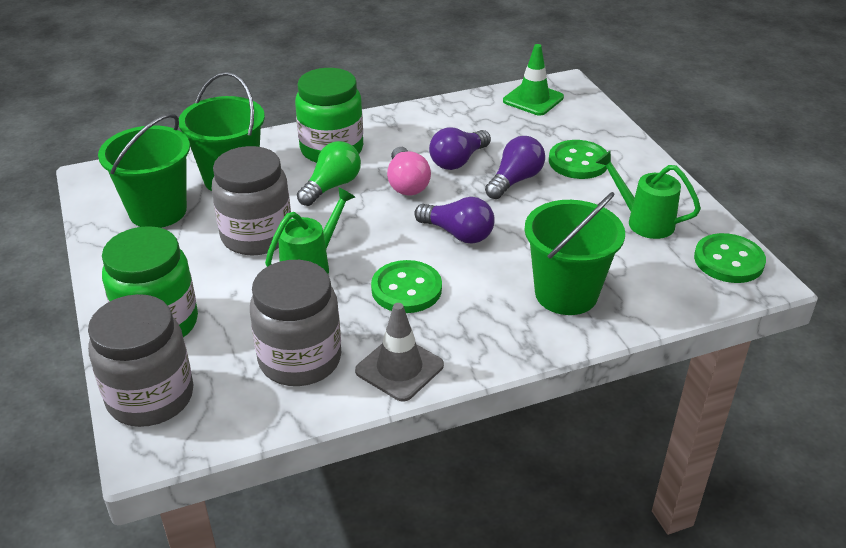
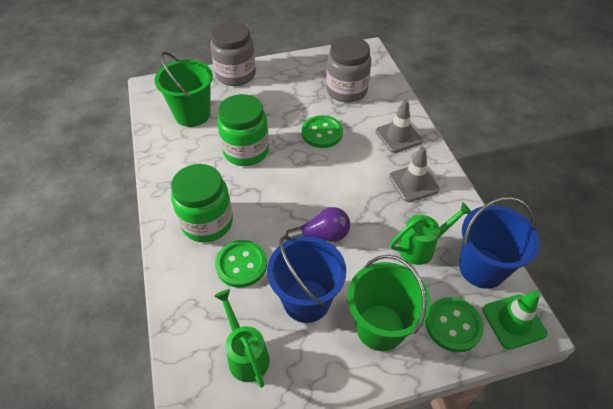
blue bucket: none = 0 -> [267,236,346,323] [459,197,540,289] = 2
green bucket: [98,113,190,228] [179,72,265,191] [525,192,625,315] = 3 -> [154,52,213,127] [347,255,430,351] = 2
green light bulb: [297,141,361,206] = 1 -> none = 0
grey jar: [88,294,193,427] [212,146,291,255] [250,260,341,386] = 3 -> [210,22,256,86] [326,36,371,103] = 2
grey traffic cone: [355,303,444,402] = 1 -> [376,100,423,153] [389,147,440,202] = 2
pink light bulb: [387,147,431,195] = 1 -> none = 0
purple light bulb: [414,197,495,243] [429,127,491,170] [485,136,545,199] = 3 -> [285,207,350,242] = 1

